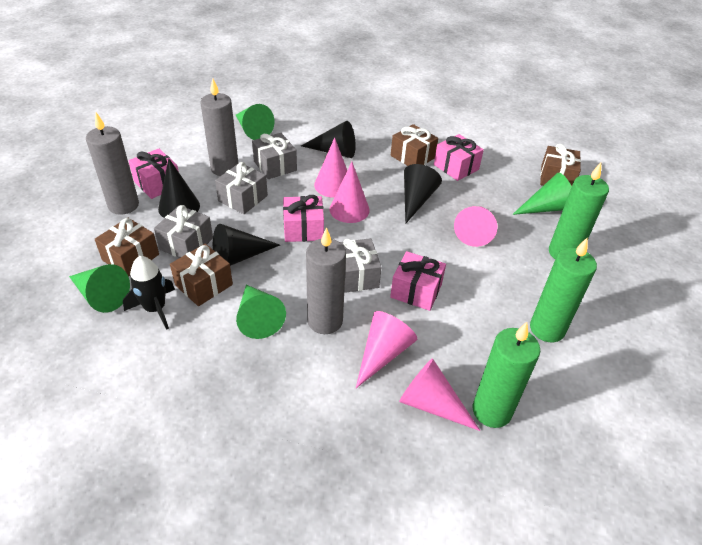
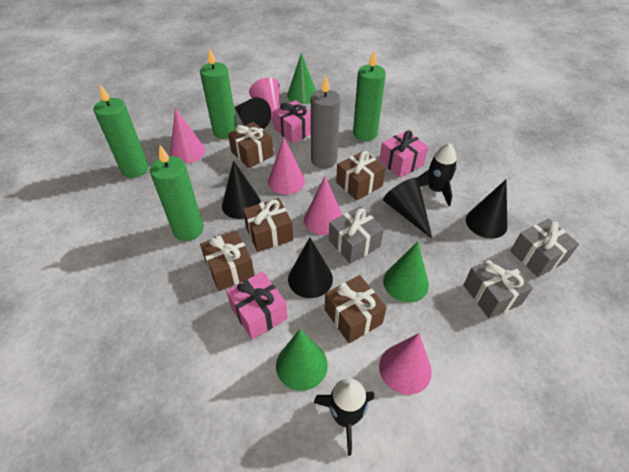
black cone: [158,158,200,218] [213,224,280,266] [301,121,356,158] [404,164,442,224] = 4 -> [222,160,261,219] [235,97,271,129] [288,238,333,298] [383,178,432,239] [466,180,507,239] = 5
black rocket: [123,256,175,330] = 1 -> [313,378,374,456] [417,143,457,206] = 2
brown gift: [95,218,159,277] [170,244,233,306] [391,124,438,166] [540,144,581,186] = 4 -> [200,230,255,291] [228,122,274,168] [243,198,293,252] [325,275,387,343] [336,151,385,201] = 5
green candle: [473,322,540,428] [530,238,597,342] [549,163,609,259] = 3 -> [94,85,148,178] [150,145,204,241] [200,48,237,139] [353,50,386,141] = 4
green cone: [69,264,130,313] [236,104,274,140] [236,285,286,339] [512,173,572,215] = 4 -> [276,329,328,391] [287,53,316,104] [383,241,429,302] = 3
grey candle: [86,112,139,215] [201,79,238,176] [306,227,346,334] = 3 -> [311,76,340,168] = 1
grey gift: [154,205,213,258] [215,162,268,214] [252,133,297,179] [340,238,382,293] = 4 -> [329,206,384,264] [463,255,533,318] [511,219,579,277] = 3
pink gift: [128,148,179,199] [283,195,324,242] [390,251,446,311] [434,134,484,181] = 4 -> [226,271,288,340] [273,100,311,144] [379,130,428,178] = 3

